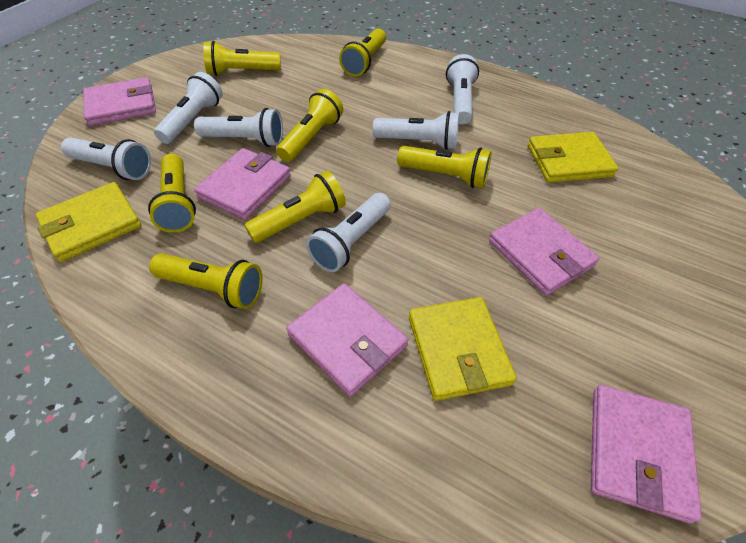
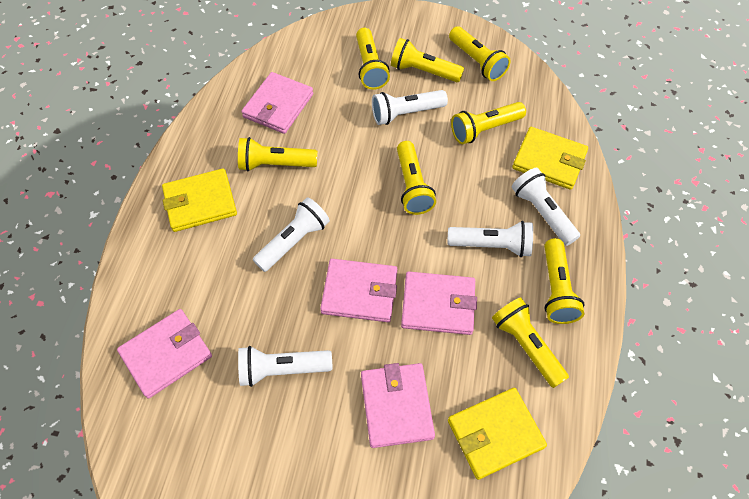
white flashlight: [61,137,151,180] [154,72,222,144] [194,108,283,147] [306,193,391,272] [373,111,459,150] [446,54,479,125] = 6 -> [238,346,332,387] [253,198,330,272] [372,90,448,125] [447,221,533,257] [512,168,580,246] = 5
yellow flashlight: [148,154,196,233] [149,253,263,309] [203,41,281,76] [244,171,346,243] [276,89,343,162] [339,29,386,76] [397,146,492,188] = 7 -> [238,137,317,171] [356,28,390,90] [391,38,464,82] [397,141,436,215] [449,26,511,81] [451,102,526,144] [492,297,569,388] [544,238,584,324] = 8

